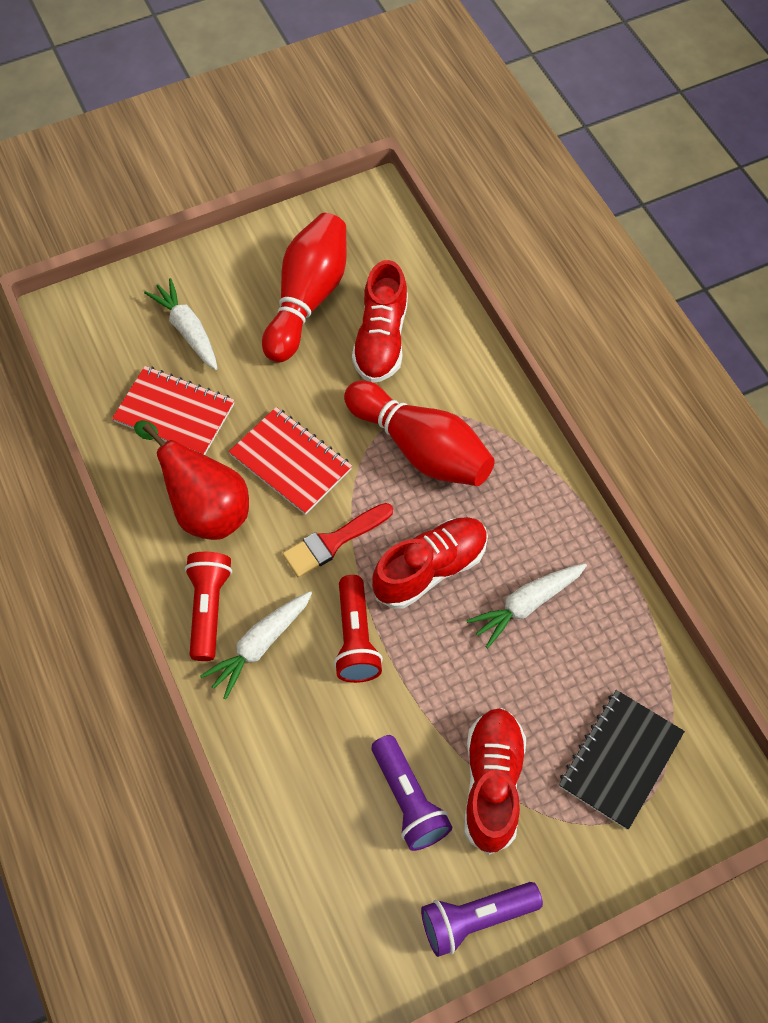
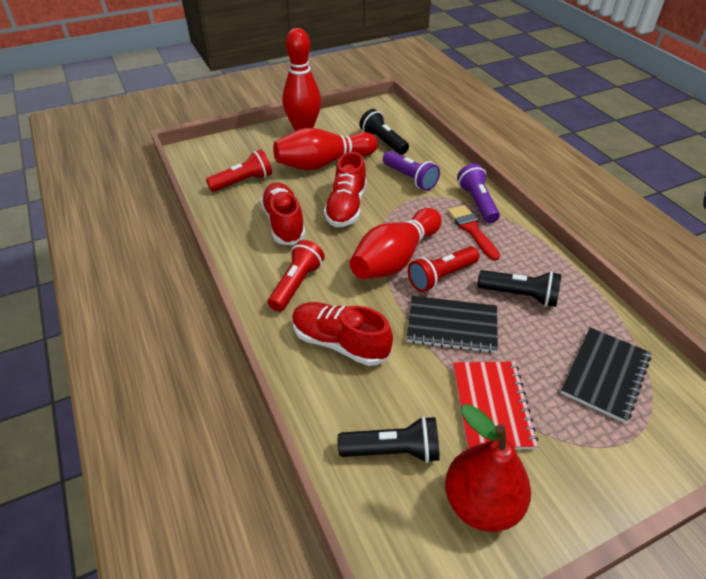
black flashlight: none = 0 -> [338,416,440,463] [359,109,409,155] [478,270,561,307] = 3
black notebook: [559,690,685,830] = 1 -> [407,296,498,353] [561,327,651,423] = 2
red bowling pin: [262,213,347,362] [344,381,495,486] = 2 -> [273,128,378,170] [283,28,321,131] [350,208,442,279] = 3
red flashlight: [185,552,232,661] [334,575,383,683] = 2 -> [206,150,272,192] [268,240,325,312] [408,246,480,292] = 3
red notebook: [112,366,235,455] [229,407,352,515] = 2 -> [453,362,538,450] = 1
white carrot: [144,278,218,370] [200,591,312,700] [466,563,587,648] = 3 -> none = 0

